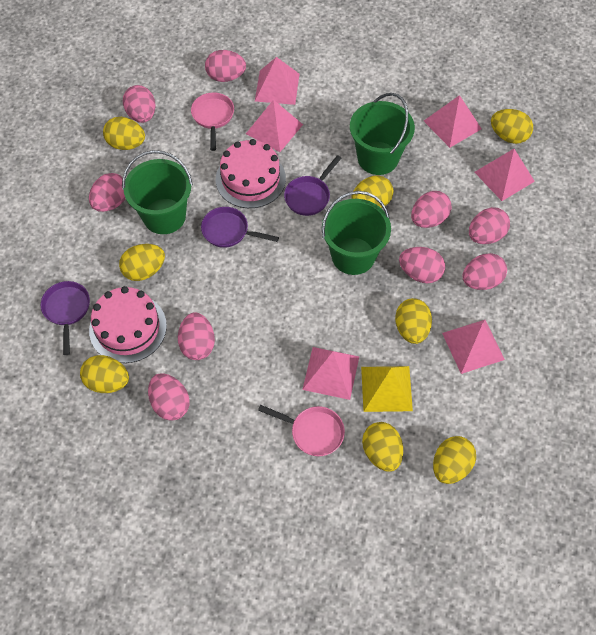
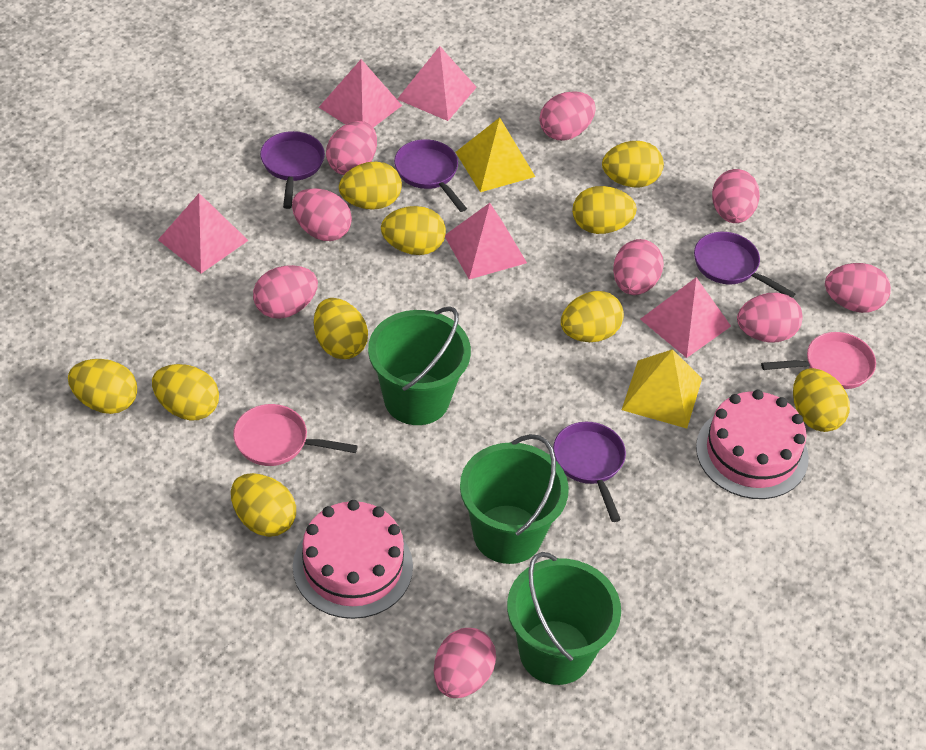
pink pyramid: [246,100,303,152] [255,57,299,105] [302,347,359,400] [424,95,482,148] [442,320,505,374] [475,149,535,201] = 6 -> [158,193,249,273] [319,59,402,128] [397,46,477,121] [445,203,527,279] [640,277,731,358] = 5
purple pan: [41,281,90,355] [201,207,279,248] [284,155,341,216] = 3 -> [260,131,325,209] [394,139,467,212] [553,422,626,522] [694,232,795,298] = 4
yellow egg: [80,355,129,393] [103,117,145,150] [119,244,165,281] [351,175,393,208] [362,422,403,472] [395,298,432,344] [433,436,476,484] [491,109,533,144] = 8 -> [68,359,137,414] [152,364,219,421] [231,473,296,537] [314,298,368,359] [339,161,402,210] [381,206,446,255] [561,291,624,342] [572,186,637,234] [602,141,664,187] [793,368,850,432] = 10
yellow pyramid: [361,366,413,412] = 1 -> [456,117,535,192] [622,349,702,428] = 2

